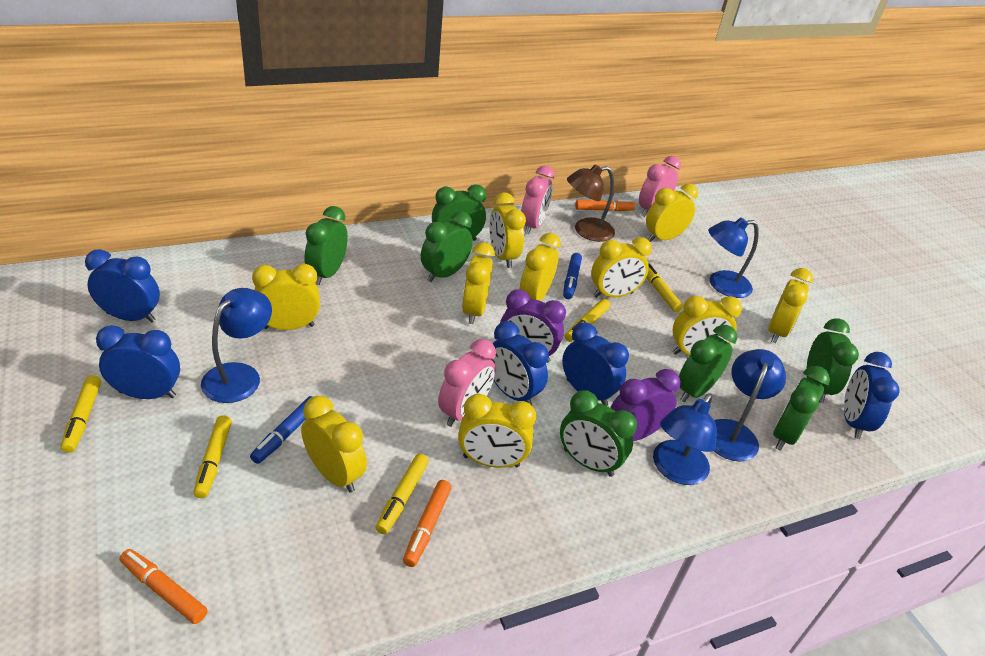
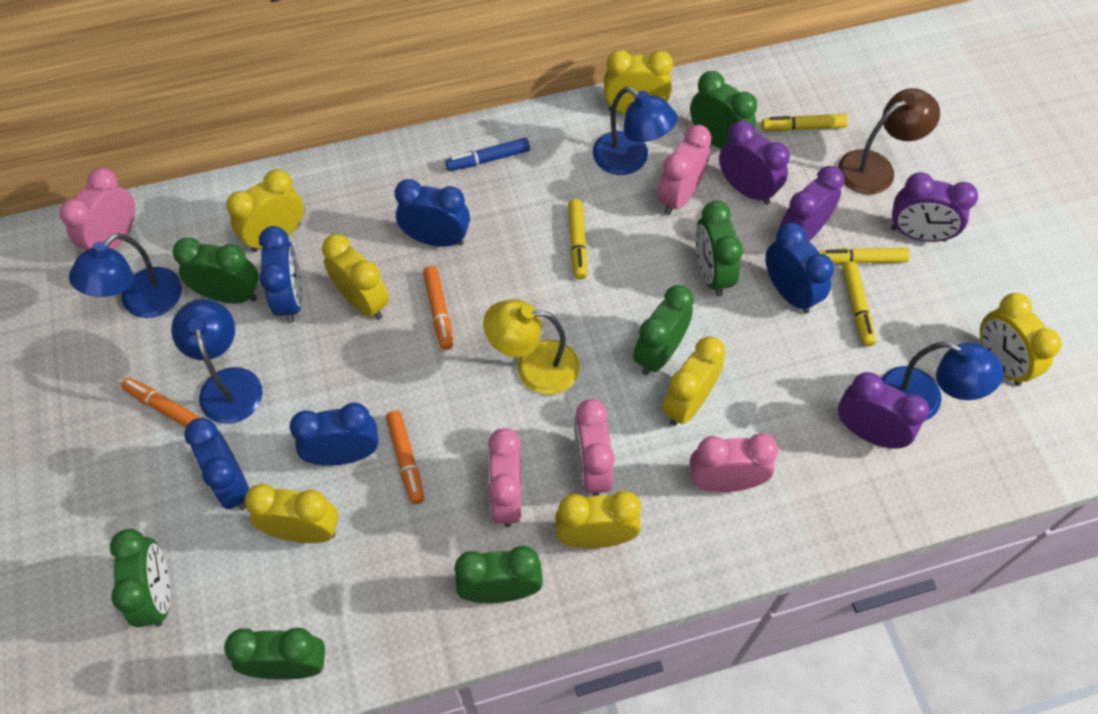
blue marker: [250,396,313,464] [563,253,582,299] = 2 -> [445,138,530,171] = 1
pink clock: [438,339,496,427] [521,165,555,235] [639,156,681,217] = 3 -> [59,168,135,250] [488,428,521,527] [574,399,615,496] [657,125,711,215] [690,433,778,492] = 5
purple clock: [500,289,566,363] [610,369,681,441] = 2 -> [719,121,790,204] [779,166,845,241] [838,372,929,448] [891,172,978,242] = 4
yellow clock: [252,264,320,330] [301,396,367,493] [458,394,536,468] [462,242,495,324] [489,192,526,268] [520,233,561,301] [591,237,652,298] [646,184,698,242] [673,296,742,355] [768,268,813,343] = 10 -> [226,169,304,252] [245,483,338,543] [322,234,389,320] [555,491,641,548] [604,50,673,114] [662,336,726,426] [980,293,1062,386] = 7
yellow lamp: none = 0 -> [483,299,579,395] = 1
yellow marker: [61,375,101,453] [193,415,232,498] [376,453,429,534] [565,299,610,342] [646,264,683,312] = 5 -> [568,199,587,280] [762,114,848,131] [818,248,910,264] [842,261,876,347] = 4

